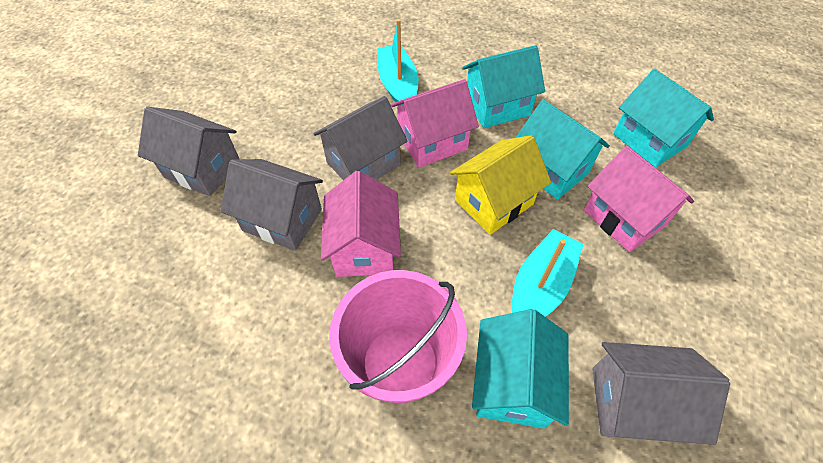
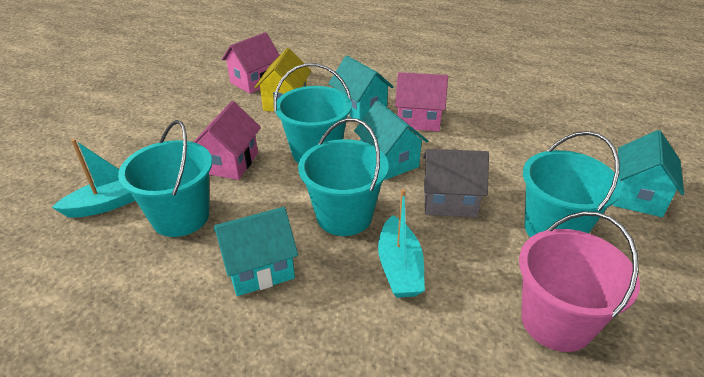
grey house: [138,107,239,196] [221,159,323,251] [313,96,407,180] [592,342,730,445] = 4 -> [423,149,489,217] = 1
turquoise bucket: none = 0 -> [118,120,212,237] [273,63,352,163] [298,118,389,236] [523,131,622,237] = 4

